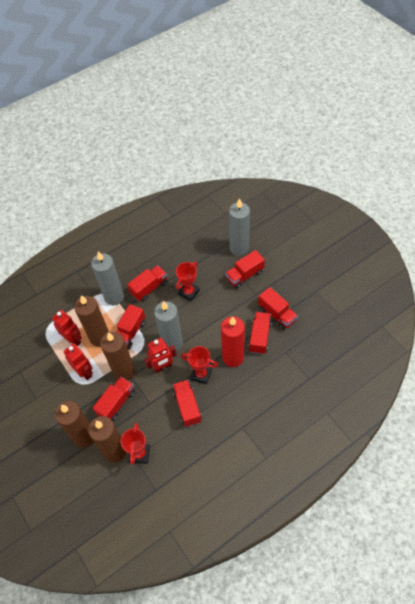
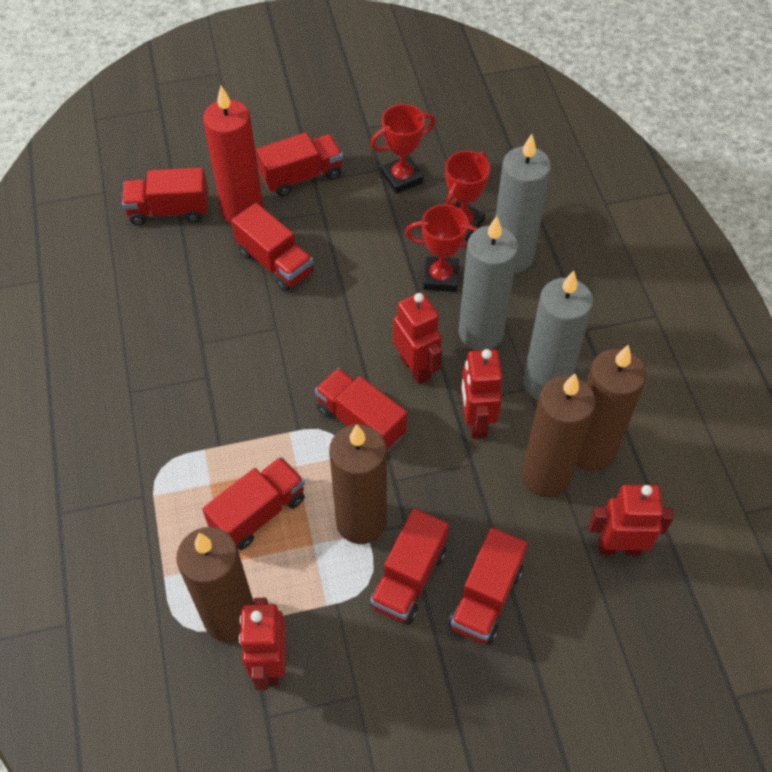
red robot: [52,310,82,346] [64,343,93,380] [144,338,177,373] = 3 -> [239,598,287,690] [393,292,442,385] [461,349,503,439] [589,485,674,556] = 4

